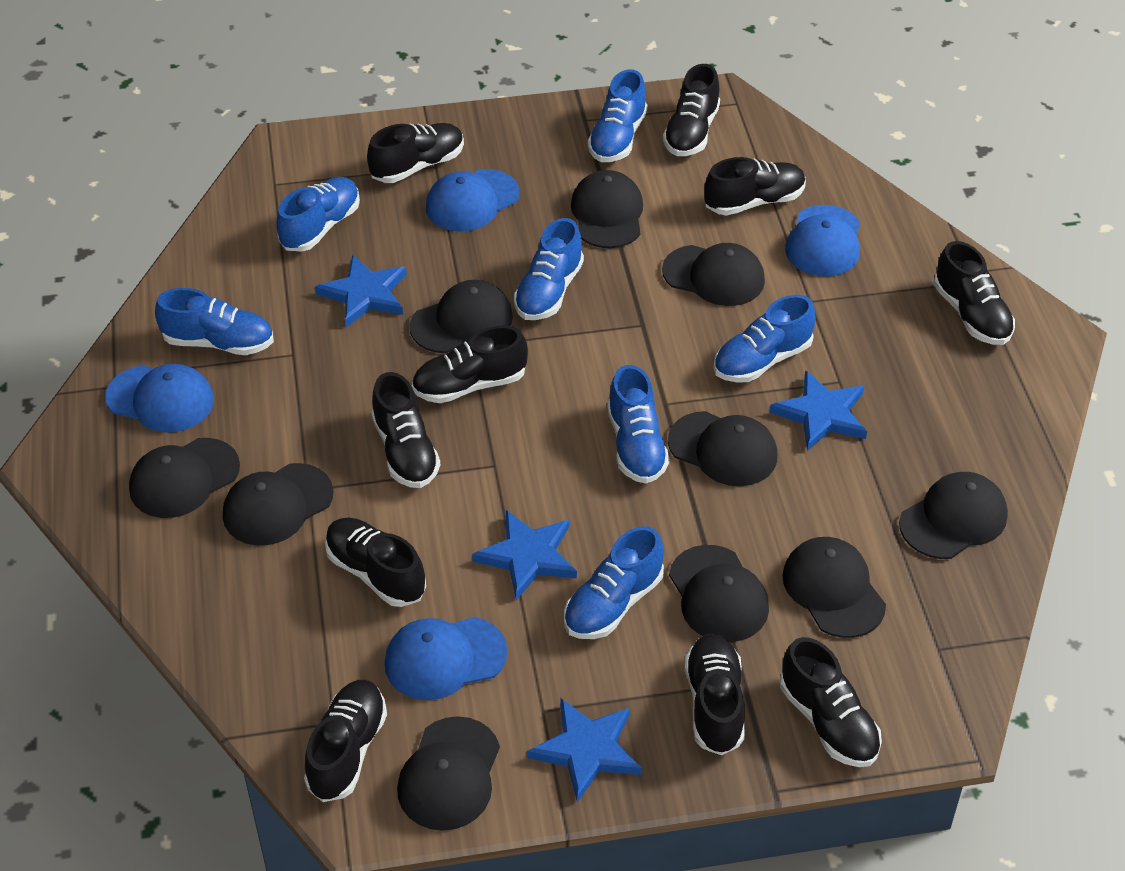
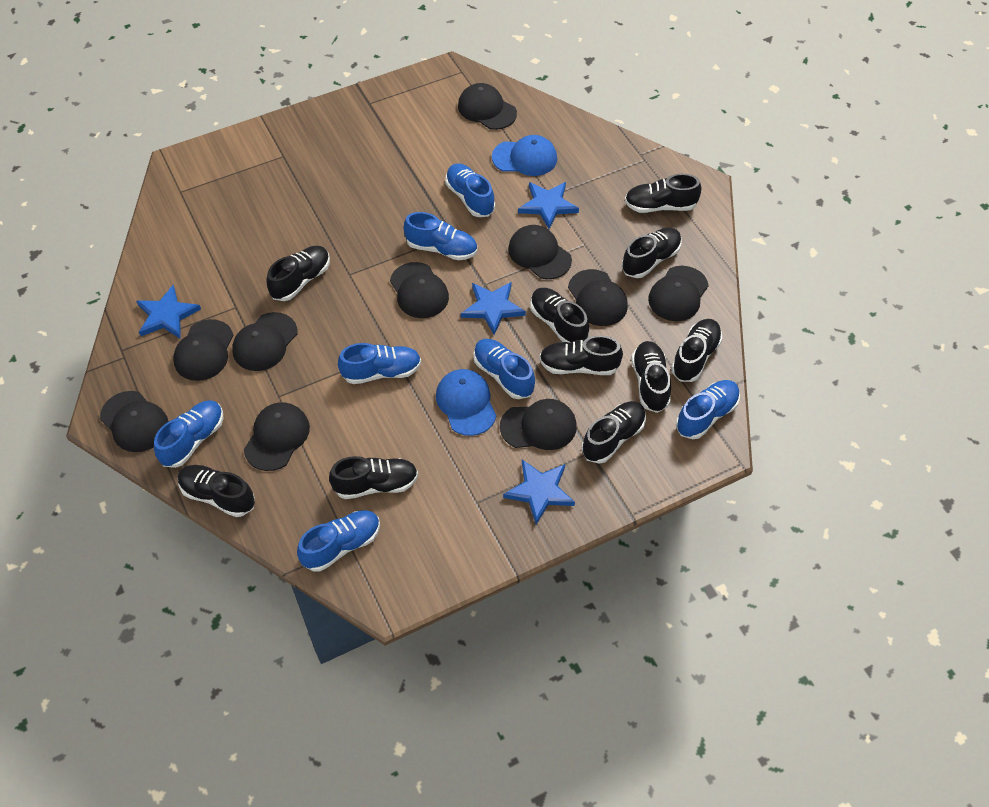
blue cap: [105,364,214,433] [384,617,508,700] [426,169,519,231] [785,205,860,277] = 4 -> [436,369,496,436] [492,135,557,176] = 2

